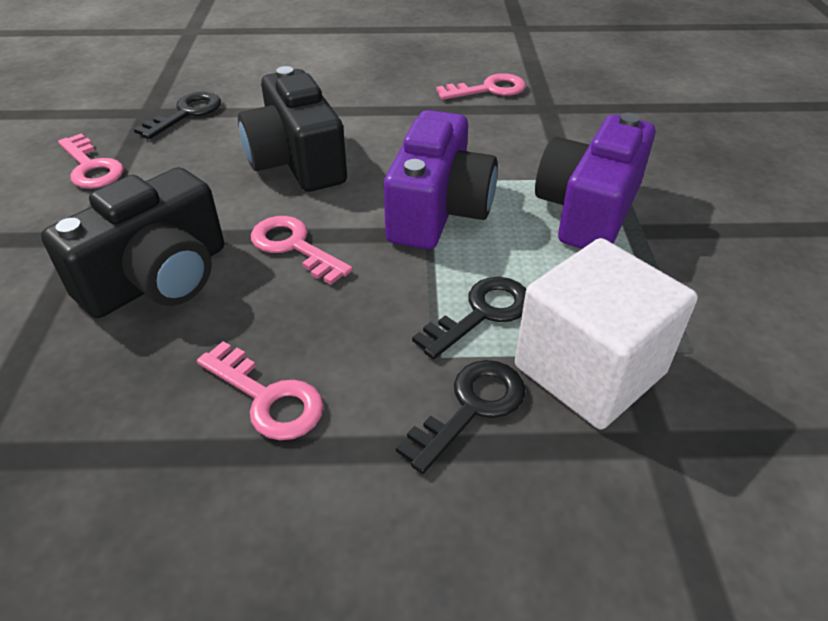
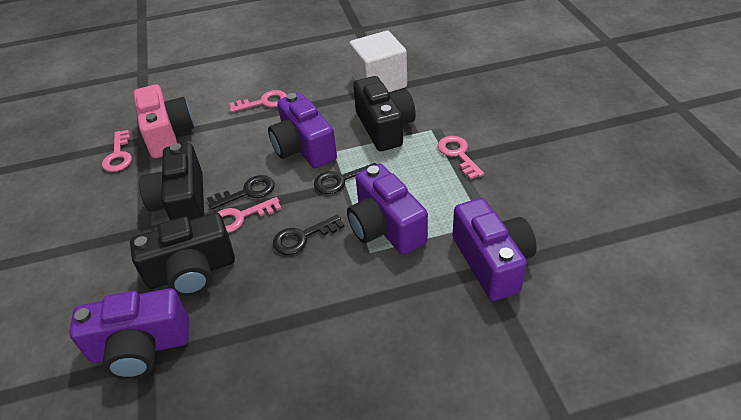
black camera: [41,167,224,318] [238,66,347,192] = 2 -> [130,213,235,296] [139,143,204,220] [353,76,416,151] = 3
pink camera: none = 0 -> [133,85,194,158] = 1
purple camera: [384,110,497,249] [535,113,655,249] = 2 -> [69,288,189,379] [268,93,337,168] [347,164,428,255] [453,198,537,301] = 4

